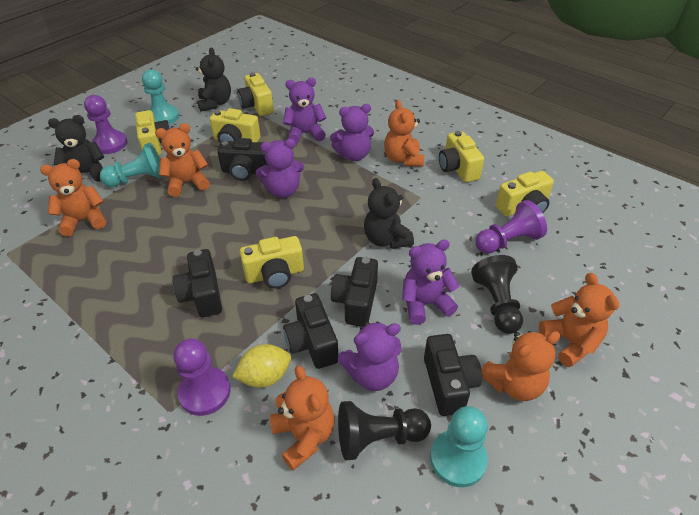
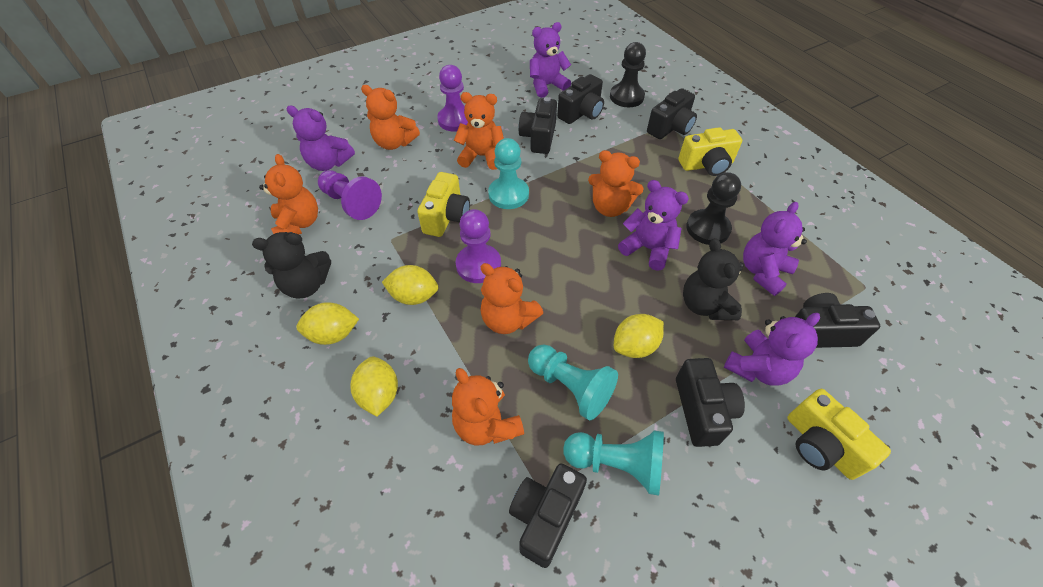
black camera: [173,249,222,317] [217,138,268,181] [283,293,338,369] [331,257,378,327] [424,334,482,416] = 5 -> [509,464,587,568] [519,97,557,154] [557,74,604,124] [647,88,697,139] [676,358,745,447] [795,293,880,348] = 6
black teddy bear: [48,115,104,182] [196,47,231,112] [364,178,414,249] = 3 -> [252,232,331,299] [683,238,744,320] = 2
yellow camera: [135,110,171,156] [210,108,260,143] [237,72,274,116] [240,236,304,289] [439,131,484,182] [496,171,554,216] = 6 -> [417,172,470,237] [678,127,742,176] [787,389,891,480] = 3
yellow lemon: [232,344,291,388] = 1 -> [296,302,359,345] [350,357,398,417] [382,265,438,305] [614,314,664,358] = 4

